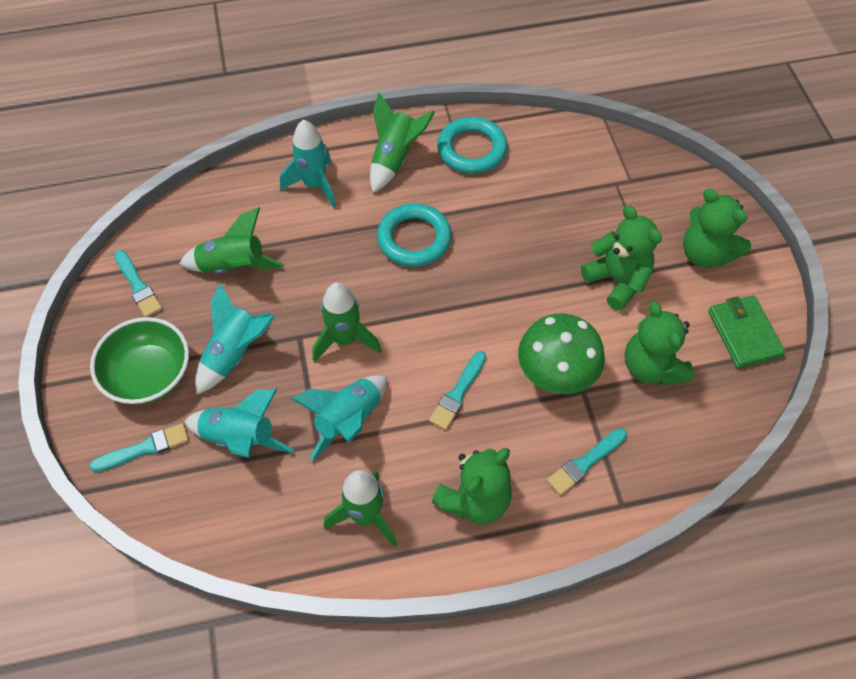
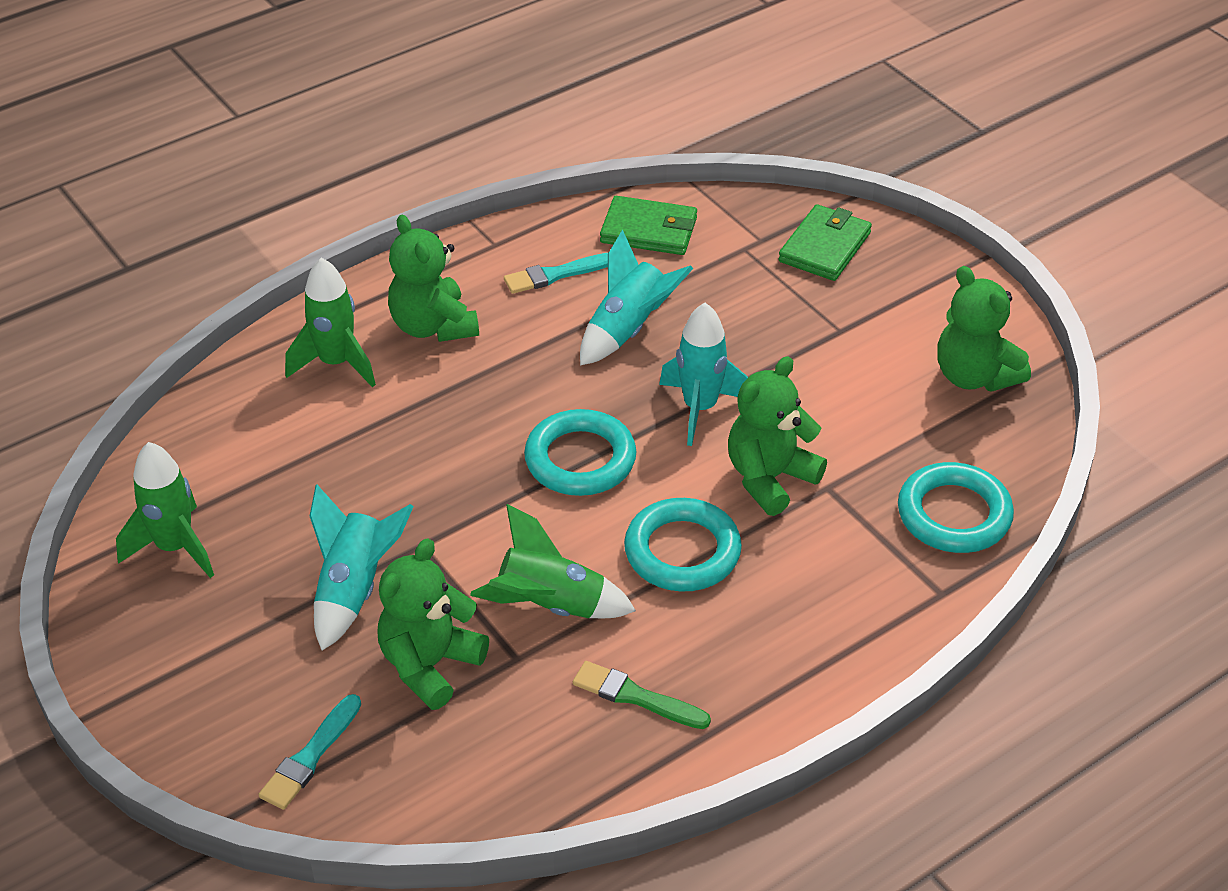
green bowl: [90,317,189,405] = 1 -> none = 0
green brush: none = 0 -> [573,661,711,729] = 1
green mushroom: [518,313,605,394] = 1 -> none = 0
green rocket: [179,207,284,274] [313,283,382,362] [324,470,398,547] [370,93,435,193] = 4 -> [116,442,214,578] [285,258,376,387] [470,504,636,618] = 3
green wallet: [708,295,785,368] = 1 -> [600,196,697,255] [778,204,872,281] = 2
turquoise brush: [89,423,189,472] [114,250,162,317] [429,351,486,430] [547,428,627,495] = 4 -> [258,694,361,810] [504,253,608,294] = 2
turquoise ring: [377,203,451,267] [437,117,507,174] = 2 -> [524,409,636,496] [624,498,742,592] [898,462,1014,553] = 3
turquoise rocket: [184,389,294,457] [195,283,275,394] [280,120,336,208] [291,375,387,461] = 4 -> [310,484,414,650] [580,230,693,366] [659,303,748,446] = 3

